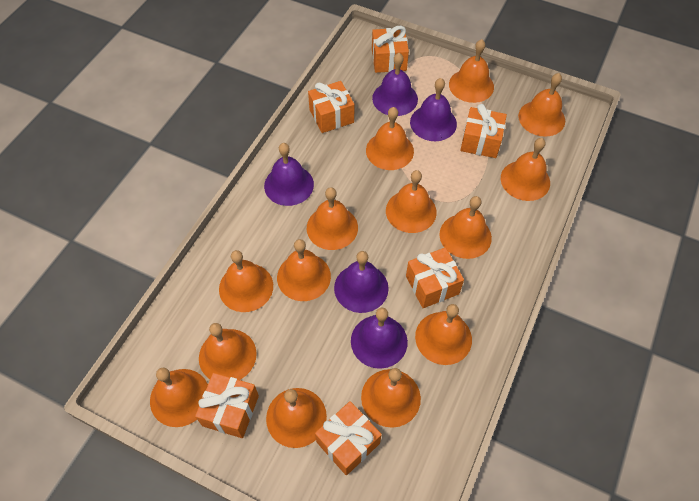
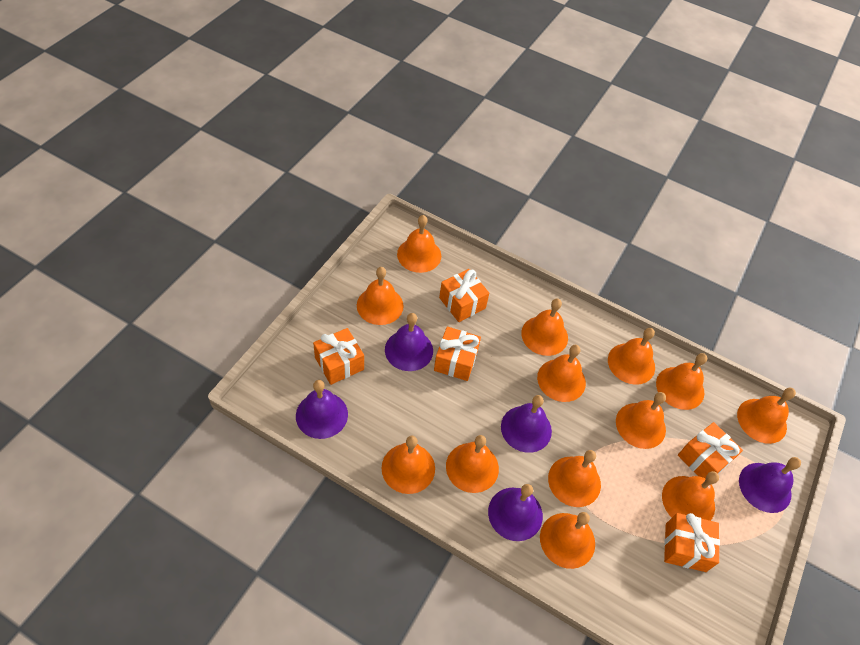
orange bell: [150,368,208,427] [199,323,257,380] [219,250,273,312] [266,388,327,448] [277,239,331,301] [307,187,358,250] [361,368,421,428] [366,107,414,170] [386,170,437,233] [415,304,472,365] [439,196,492,259] [449,39,494,103] [501,138,550,201] [518,73,565,137] = 14 -> [357,267,404,325] [382,436,435,494] [397,215,441,273] [446,435,499,493] [521,299,568,356] [537,345,586,402] [540,512,595,569] [548,450,601,507] [608,328,655,385] [616,392,666,449] [656,353,707,410] [662,471,719,521] [737,388,796,444] = 13
orange gift: [195,373,259,438] [308,81,354,133] [315,401,382,475] [372,26,409,73] [406,247,464,308] [460,104,507,158] = 6 -> [313,328,364,385] [434,327,481,381] [439,269,489,322] [664,513,720,572] [678,422,743,479] = 5

